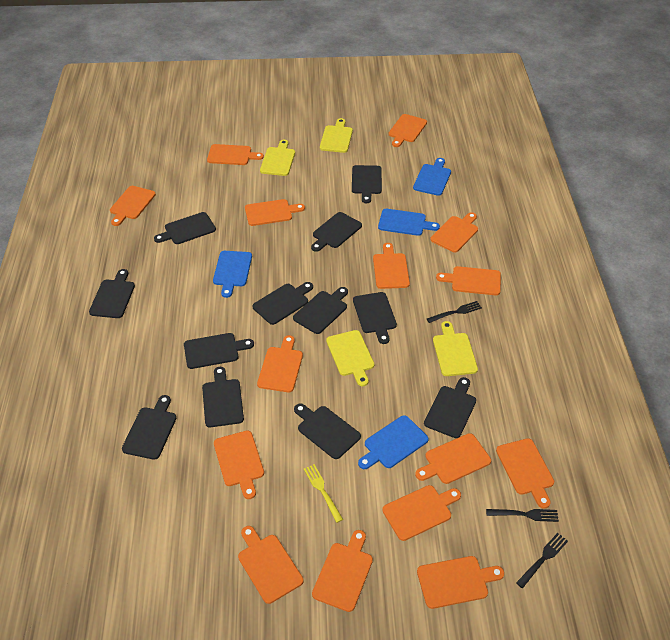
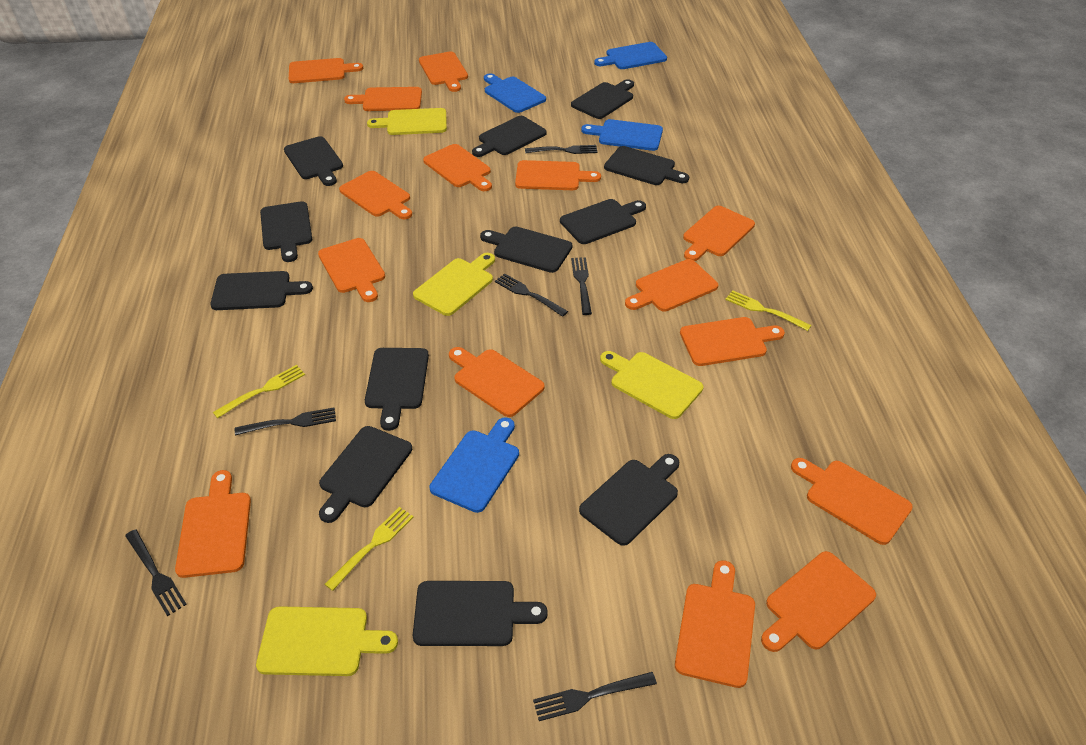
black fork: [427,301,482,323] [486,509,559,522] [516,533,568,588] = 3 -> [125,529,187,616] [235,408,336,436] [495,273,568,317] [525,145,598,154] [533,672,657,721] [571,257,592,315] = 6
yellow fork: [304,464,343,523] = 1 -> [213,365,305,418] [325,507,414,591] [725,290,812,331] = 3

